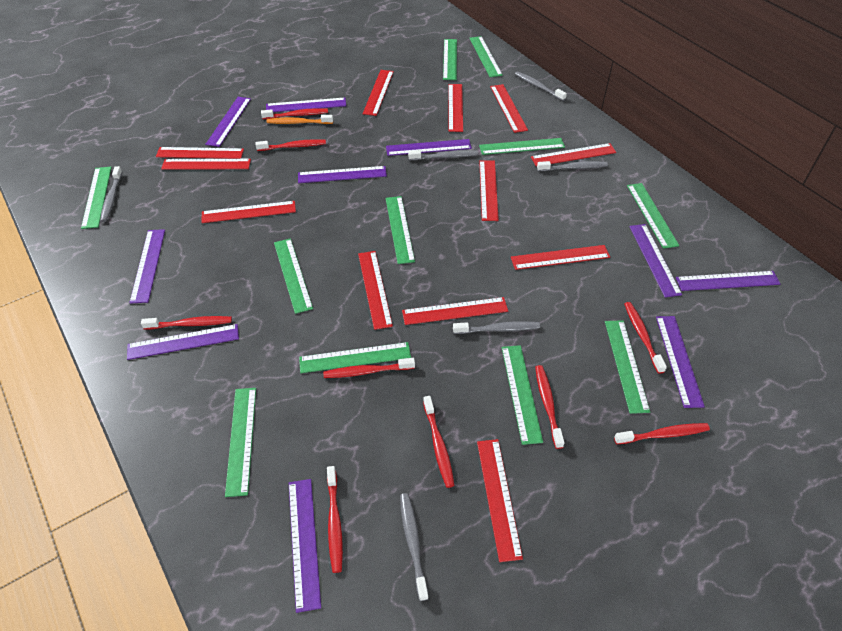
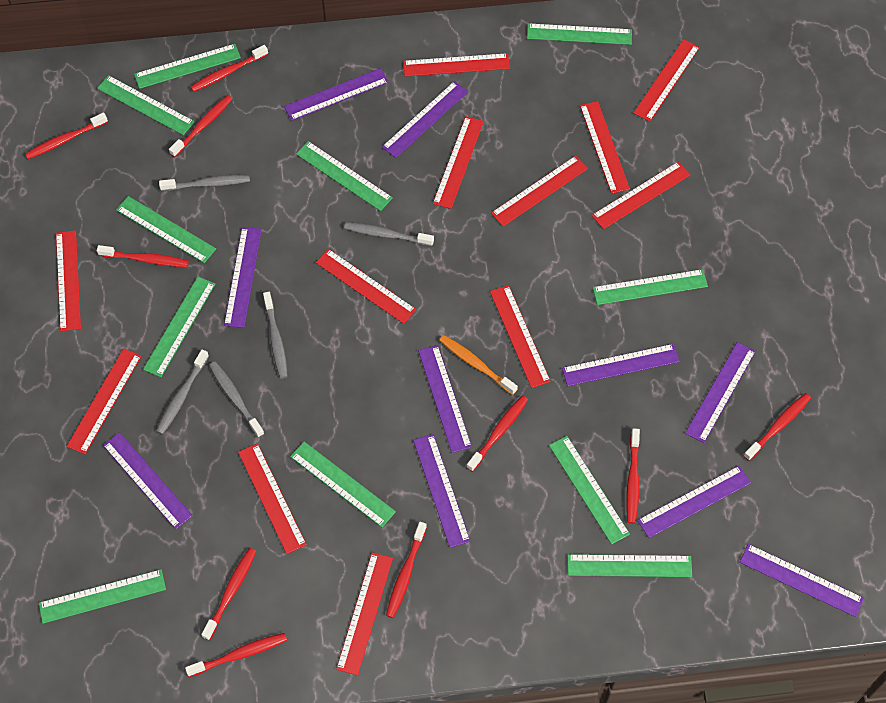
grey toothbrush: [100,166,122,222] [400,493,429,601] [408,150,478,160] [453,321,540,334] [515,72,567,101] [537,161,608,171] = 6 -> [156,349,209,435] [159,175,250,191] [209,362,265,438] [263,292,288,379] [344,222,434,246] = 5
red toothbrush: [141,316,232,330] [255,139,326,151] [261,108,328,119] [323,358,415,378] [327,466,343,573] [423,396,454,488] [535,365,564,449] [614,423,710,444] [624,302,667,374] = 9 -> [25,112,108,159] [97,245,189,267] [169,95,232,157] [185,633,287,677] [190,45,268,92] [201,548,256,640] [386,522,427,618] [467,395,528,472] [626,428,640,524] [743,393,811,461] = 10

